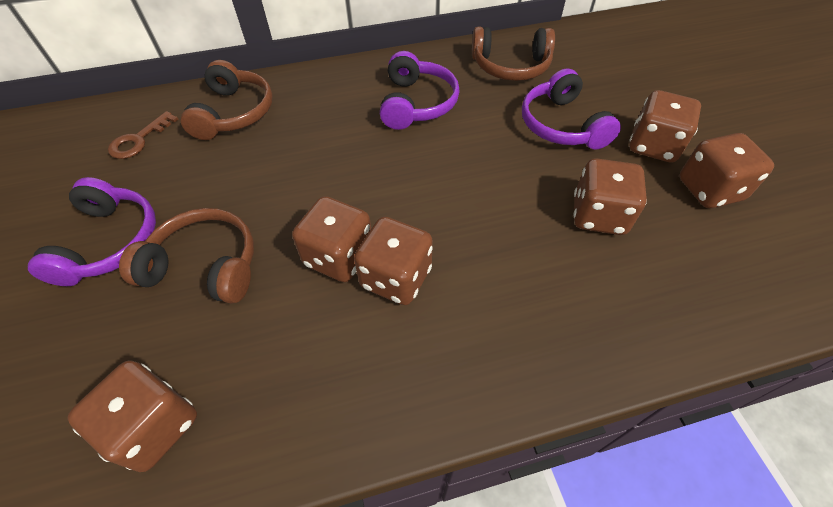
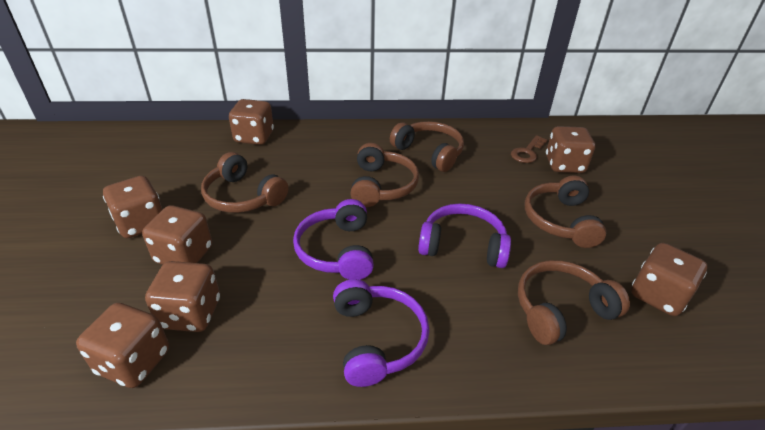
brown dice: [68,360,197,472] [292,196,371,282] [354,217,433,305] [573,158,647,235] [629,90,701,163] [680,133,774,208] = 6 -> [76,303,169,388] [103,176,163,238] [142,205,212,265] [145,261,220,332] [229,99,274,145] [546,126,595,173] [631,243,707,316] = 7
brown headphones: [119,208,254,304] [181,60,273,140] [472,27,555,81] = 3 -> [201,152,288,213] [350,143,419,207] [390,121,464,172] [518,260,630,345] [525,176,606,248] = 5

